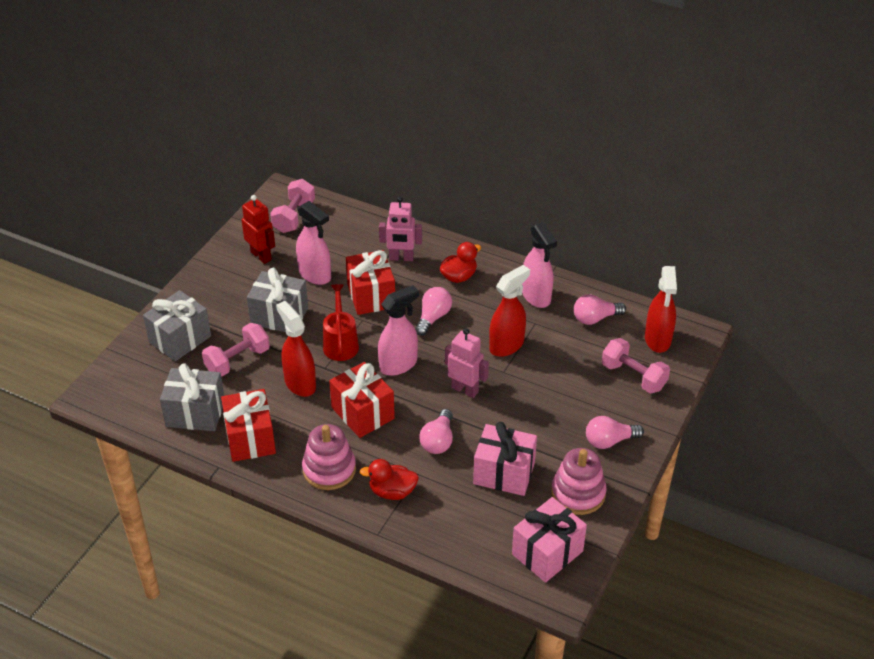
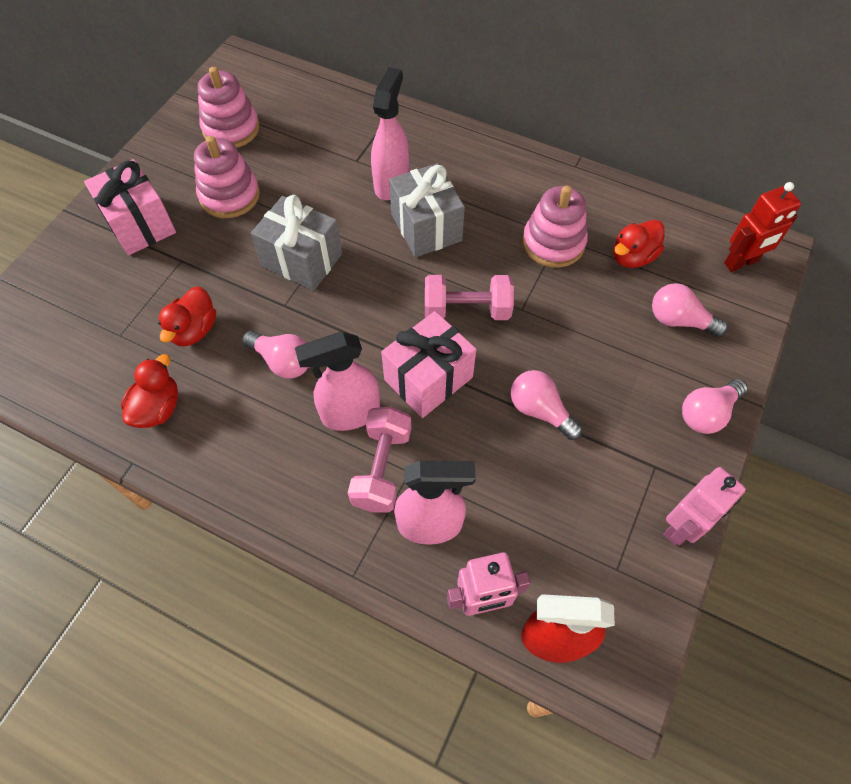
grey gift: [143,290,211,361] [160,363,224,431] [247,268,308,332] = 3 -> [251,195,342,291] [389,163,465,257] = 2
pink dumbbell: [202,323,270,377] [270,179,315,233] [602,338,670,394] = 3 -> [348,407,411,512] [425,275,514,320] = 2
pink stacking toy: [302,424,356,490] [551,448,607,515] = 2 -> [194,136,260,218] [198,67,259,148] [523,185,588,268] = 3
red duck: [360,459,419,500] [440,242,481,283] = 2 -> [121,354,178,428] [158,287,216,347] [613,220,665,268] = 3
red gift: [221,389,276,462] [329,362,395,438] [346,250,395,315] = 3 -> none = 0
red spray bottle: [276,301,316,397] [489,265,530,357] [645,266,677,353] = 3 -> [521,594,615,663] = 1
red watering can: [323,284,359,361] = 1 -> none = 0

